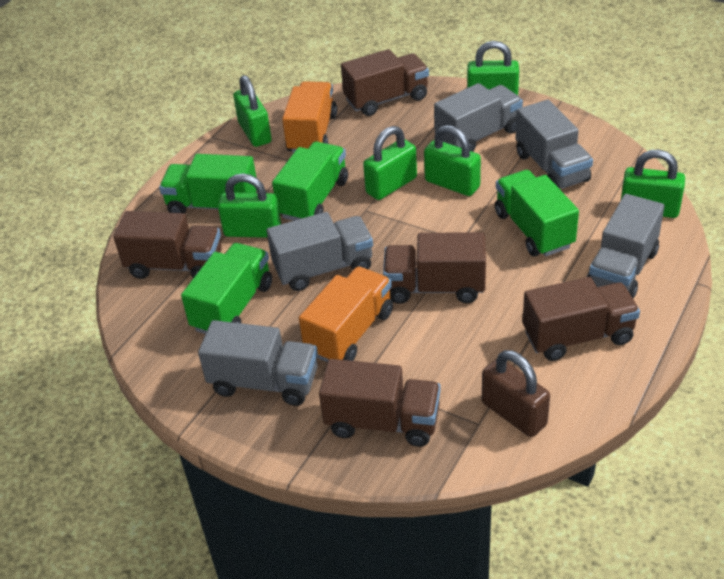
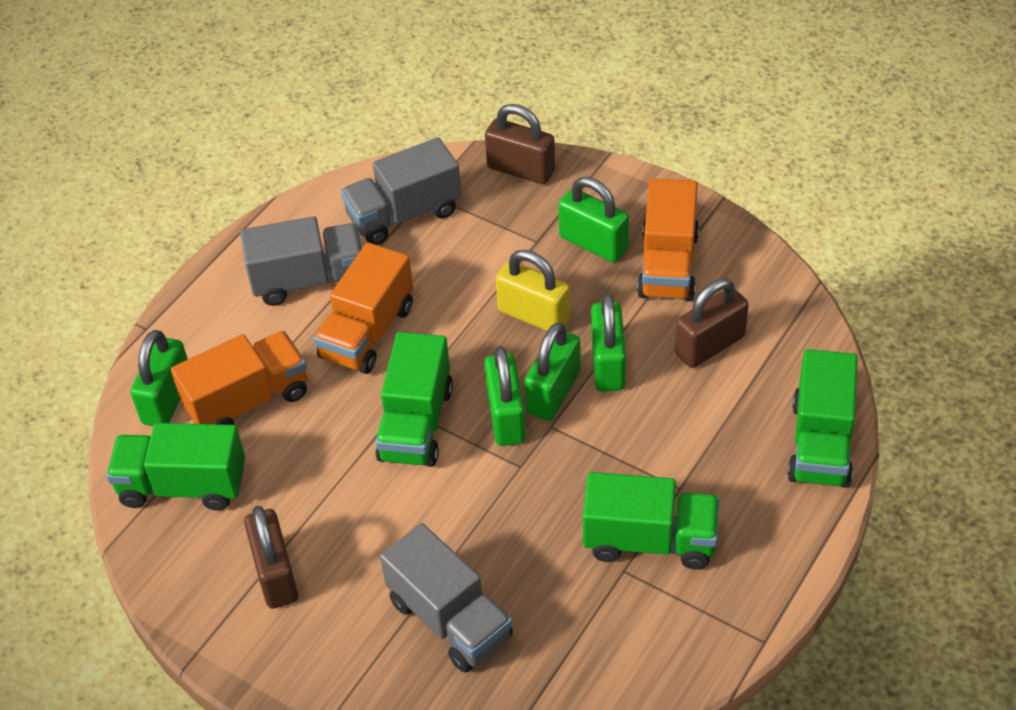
brown padlock: [482,350,550,437] = 1 -> [244,506,298,609] [485,104,555,184] [675,279,749,368] = 3
brown truck: [114,211,222,279] [319,359,441,447] [341,49,429,116] [383,232,486,304] [523,277,640,361] = 5 -> none = 0
green padlock: [218,173,281,238] [233,75,272,147] [363,126,417,200] [424,125,481,196] [467,41,519,95] [621,150,685,218] = 6 -> [130,330,188,426] [484,346,526,446] [524,322,581,421] [558,177,629,262] [591,293,626,391] = 5
grey truck: [198,320,318,406] [267,212,373,291] [434,83,523,152] [515,100,593,189] [587,194,664,298] = 5 -> [240,216,362,306] [340,137,462,245] [380,523,513,673] = 3
orange truck: [282,81,337,153] [299,266,393,362] = 2 -> [171,331,307,425] [313,242,413,374] [637,178,699,301] = 3
yellow padlock: none = 0 -> [496,250,570,331] = 1

